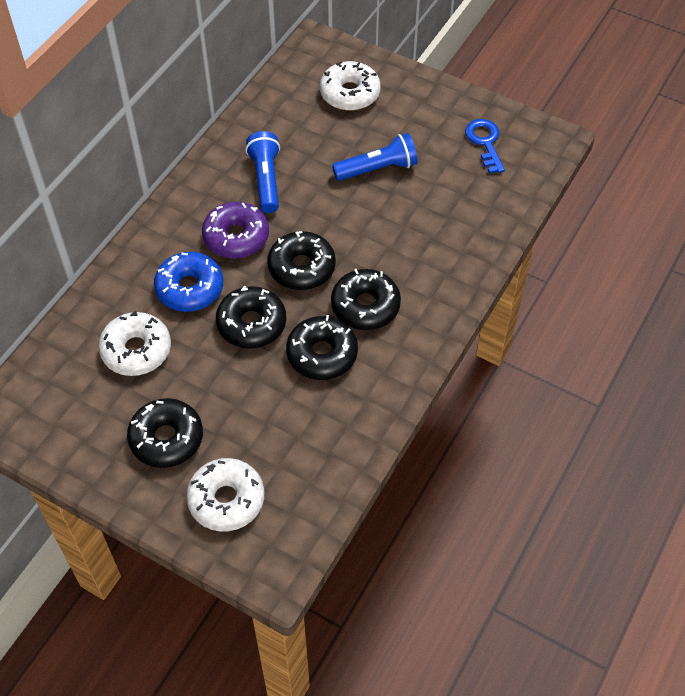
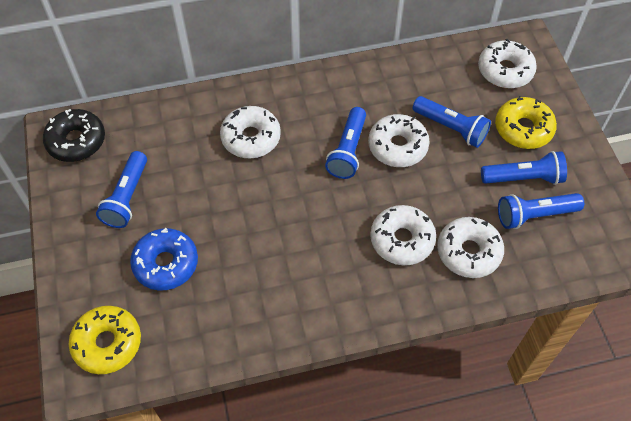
black donut: [127,398,203,468] [216,286,286,348] [267,231,336,290] [286,315,358,380] [331,269,401,330] = 5 -> [43,109,105,162] = 1
blue flashlight: [246,131,280,213] [332,133,418,181] = 2 -> [96,151,147,228] [325,107,366,179] [413,96,491,148] [481,151,567,185] [498,193,584,229] = 5
blue key: [465,119,505,174] = 1 -> none = 0
purple donut: [202,202,269,259] = 1 -> none = 0
white donut: [98,311,171,376] [186,458,264,532] [320,61,381,111] = 3 -> [220,106,281,158] [368,114,430,167] [370,205,436,265] [437,217,504,278] [478,39,537,88] = 5
yellow donut: none = 0 -> [69,306,141,374] [495,96,557,149] = 2

